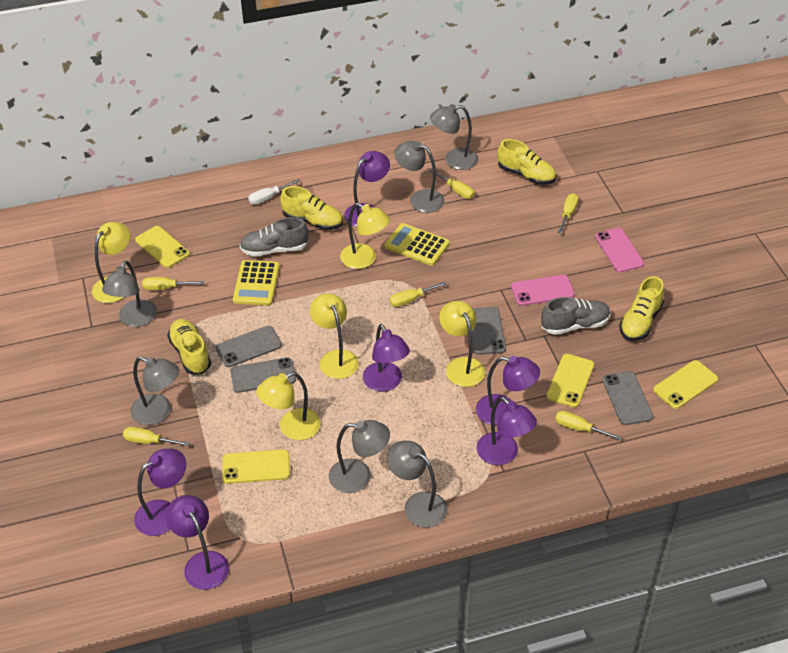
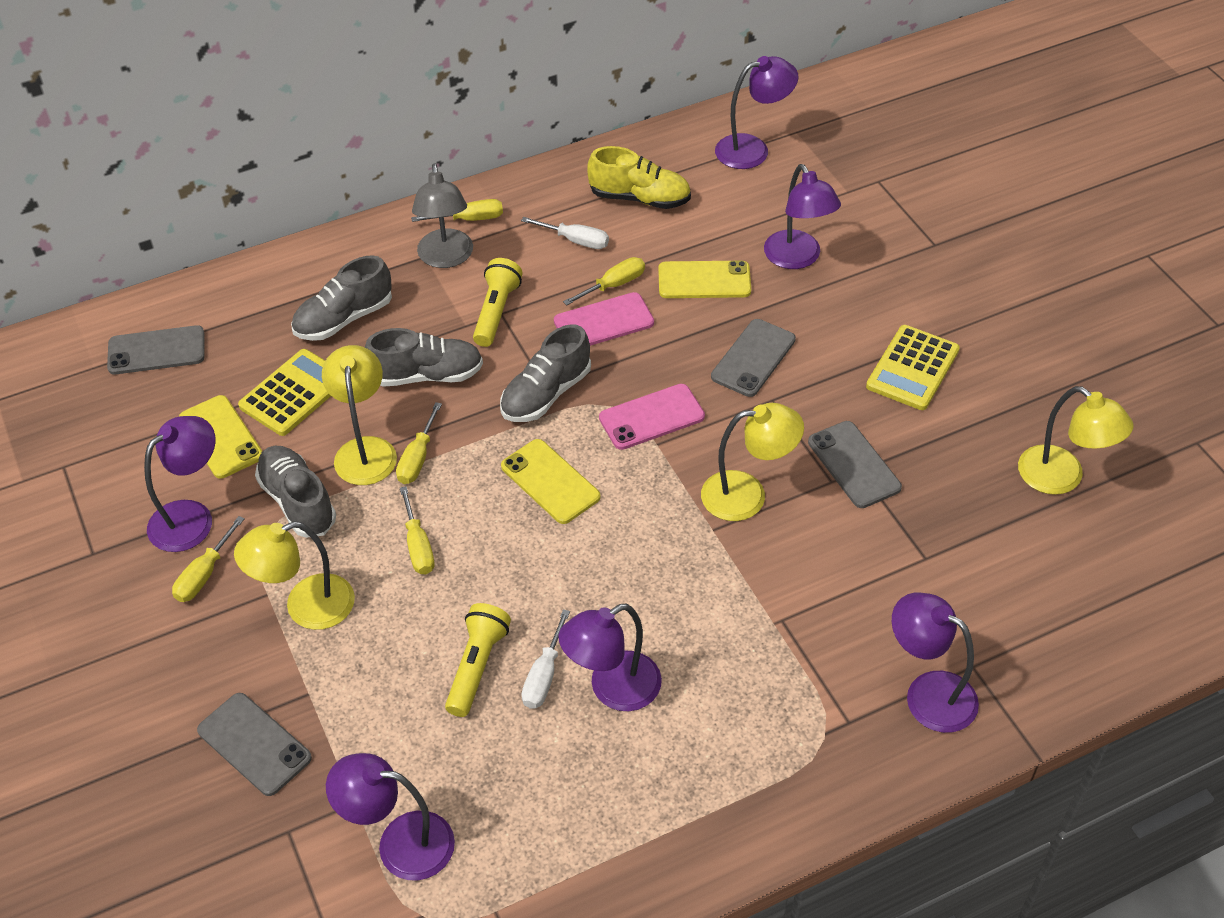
grey lamp: [102,260,157,327] [130,357,179,425] [329,420,390,493] [387,441,447,527] [394,141,444,213] [430,104,478,170] = 6 -> [412,163,473,268] = 1
grey shoe: [240,217,308,257] [541,297,611,335] = 2 -> [255,446,336,538] [291,255,392,341] [365,328,483,387] [500,324,591,422] = 4
white screwdriver: [248,179,300,205] = 1 -> [521,217,609,249] [522,609,570,709] = 2
yellow flashlight: none = 0 -> [445,603,511,717] [473,258,522,347] = 2
yellow lamp: [92,222,130,303] [256,372,321,440] [310,294,359,379] [340,203,390,269] [439,301,485,387] = 5 -> [234,521,355,630] [322,345,397,485] [701,403,804,521] [1018,386,1133,495] = 4
yellow phone: [135,226,190,268] [222,449,290,484] [546,354,594,407] [653,360,718,409] = 4 -> [179,395,262,479] [501,439,601,524] [658,260,751,298] = 3
yellow screwdriver: [123,427,190,446] [142,277,204,290] [389,282,447,307] [430,169,475,199] [555,411,621,440] [557,193,579,233] = 6 -> [172,516,245,602] [396,402,442,484] [400,486,435,574] [411,199,503,222] [563,257,645,306] = 5
yellow shoe: [167,319,211,374] [280,186,343,230] [497,139,556,185] [619,276,664,341] = 4 -> [587,146,691,209] = 1

